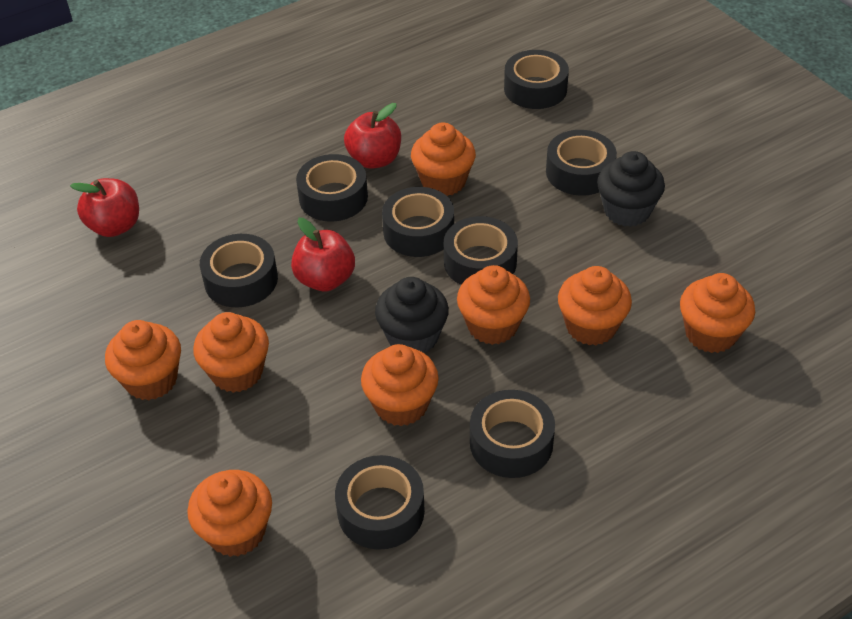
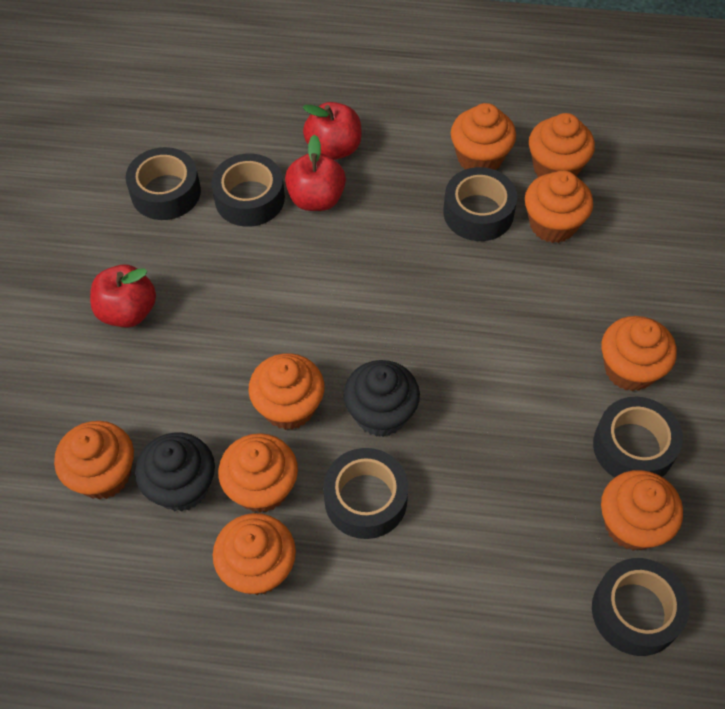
black tape: [200,234,278,307] [296,154,368,222] [335,455,425,550] [382,187,454,257] [444,216,518,285] [470,390,555,478] [504,50,569,109] [546,130,617,196] = 8 -> [126,147,201,220] [211,153,285,227] [323,448,408,539] [443,167,517,241] [592,558,690,656] [593,396,683,478] = 6
orange cupcake: [105,320,181,400] [187,470,272,557] [193,312,269,393] [361,344,439,426] [411,122,476,196] [457,265,530,345] [558,266,632,345] [680,273,755,353] = 8 -> [54,421,134,500] [213,513,296,595] [218,433,298,513] [248,353,324,430] [451,103,516,170] [525,170,593,243] [529,113,595,177] [601,316,677,391] [601,470,683,551] = 9

